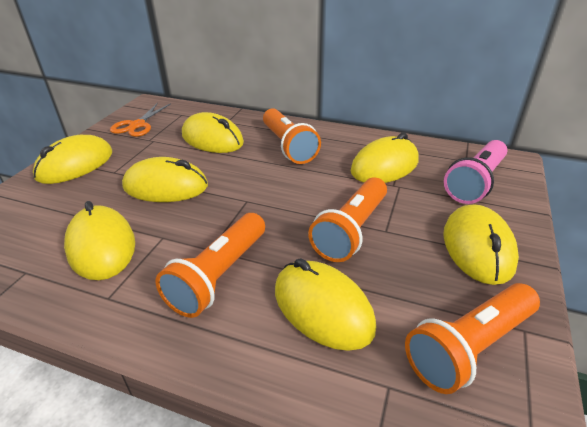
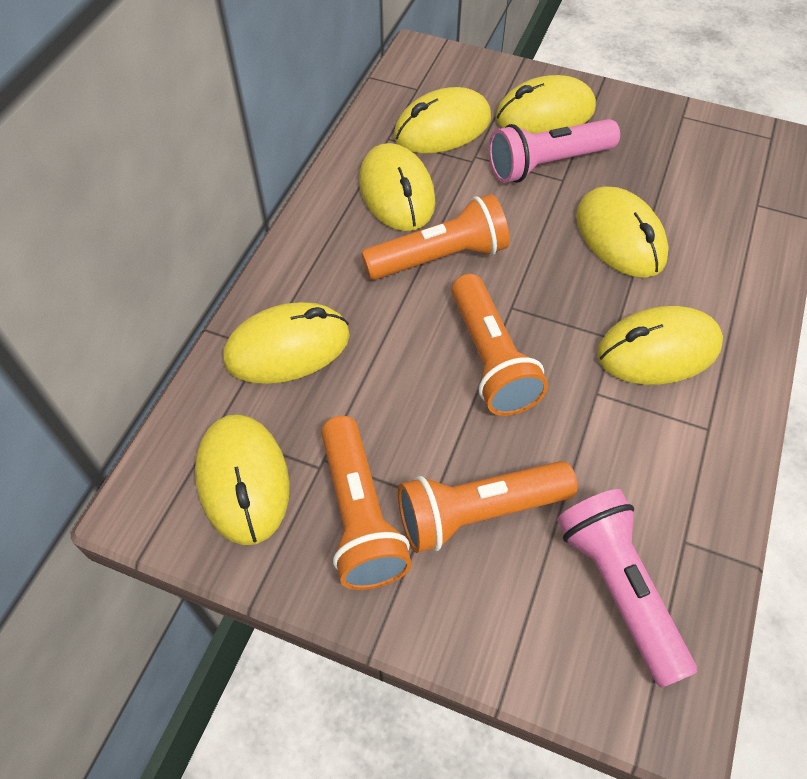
orange scissors: [110,103,171,137] = 1 -> none = 0
pink flashlight: [444,140,507,204] = 1 -> [489,119,620,183] [557,489,697,688] = 2

